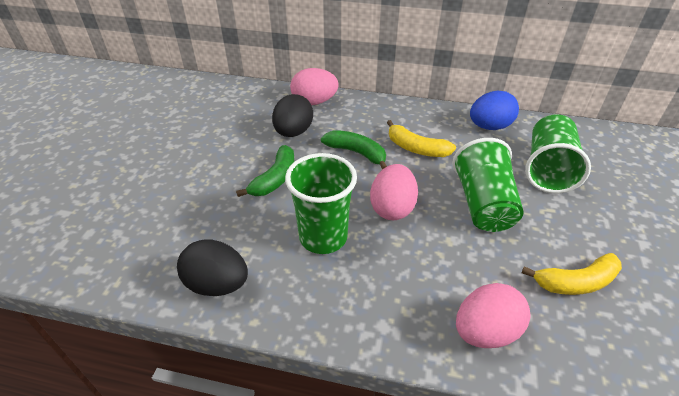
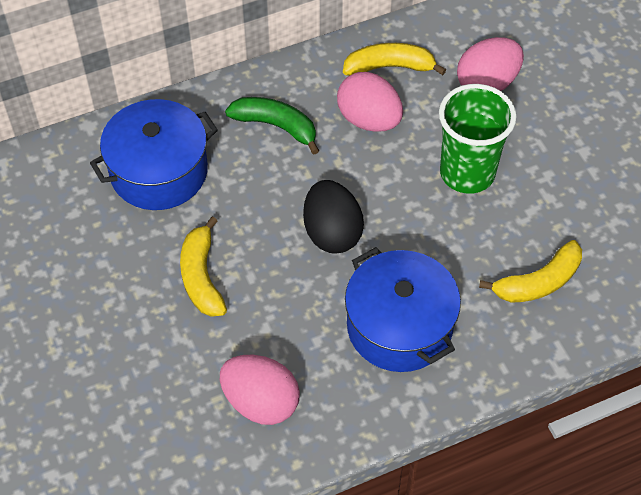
black egg: [177,239,248,296] [272,94,313,137] = 2 -> [303,180,364,254] = 1
blue egg: [470,90,519,130] = 1 -> none = 0
blue pot: none = 0 -> [90,99,218,210] [345,247,461,372] = 2
green banana: [236,145,294,197] [321,130,387,170] = 2 -> [225,97,319,155] = 1
green cup: [285,153,357,254] [452,138,524,232] [525,114,591,194] = 3 -> [439,84,517,194] = 1
yellow banana: [387,120,456,157] [522,253,622,295] = 2 -> [180,217,227,317] [343,43,446,76] [479,240,582,303] = 3

